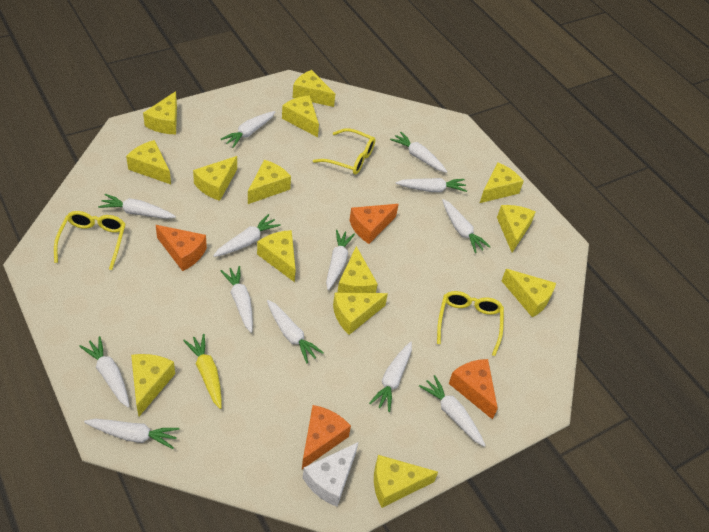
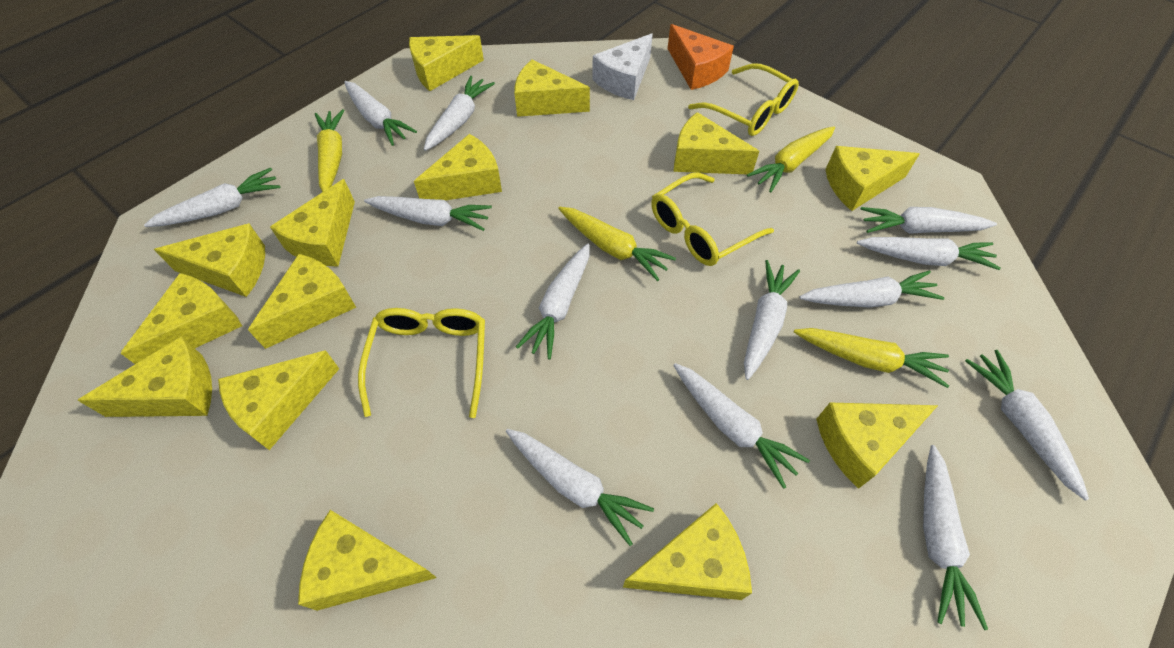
orange cheese: [156,225,207,271] [302,405,351,469] [349,204,399,244] [449,359,498,420] = 4 -> [667,24,734,90] = 1
yellow carrot: [183,334,222,409] = 1 -> [315,109,345,192] [558,207,676,281] [747,126,835,192] [794,328,949,388] = 4

